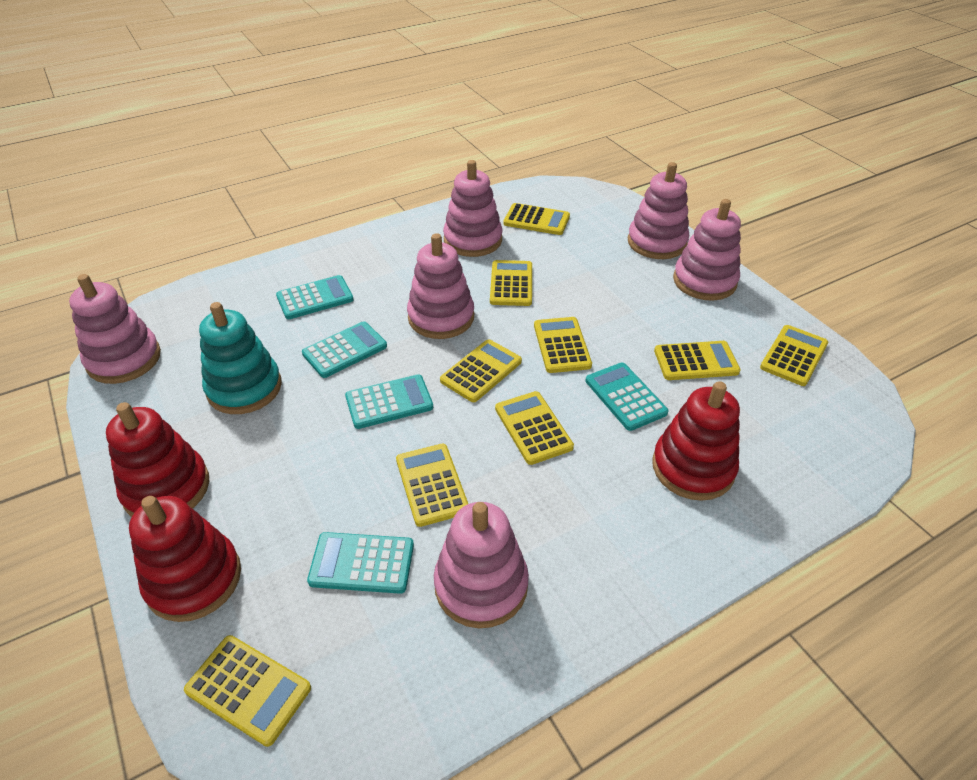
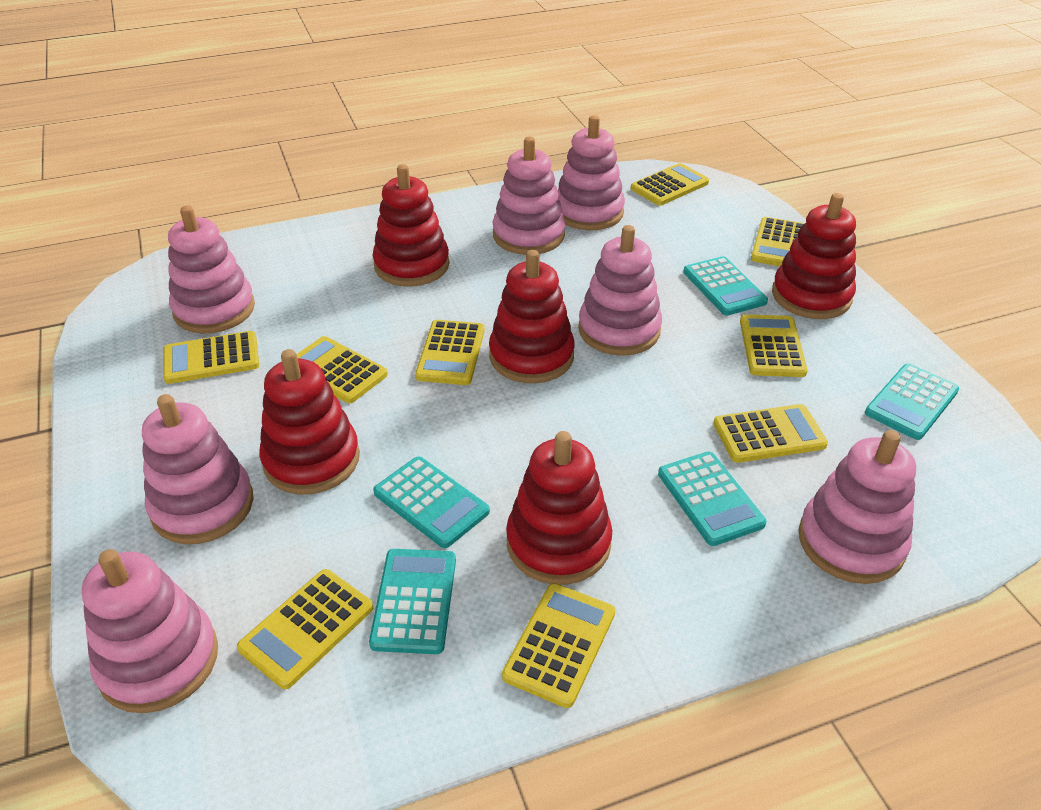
pink stacking toy: [69,274,161,384] [407,233,474,339] [434,502,529,628] [443,160,503,257] [628,162,689,259] [673,199,741,301] = 6 -> [82,549,218,713] [142,394,254,544] [168,205,255,333] [493,137,565,255] [558,115,625,230] [578,225,662,356] [799,430,916,584] = 7
red stacking toy: [106,402,209,517] [129,496,241,622] [652,381,740,501] = 3 -> [259,349,360,495] [372,164,450,287] [489,250,575,383] [506,431,612,585] [772,193,856,319] = 5
turquoise stacking toy: [199,302,282,414] = 1 -> none = 0

